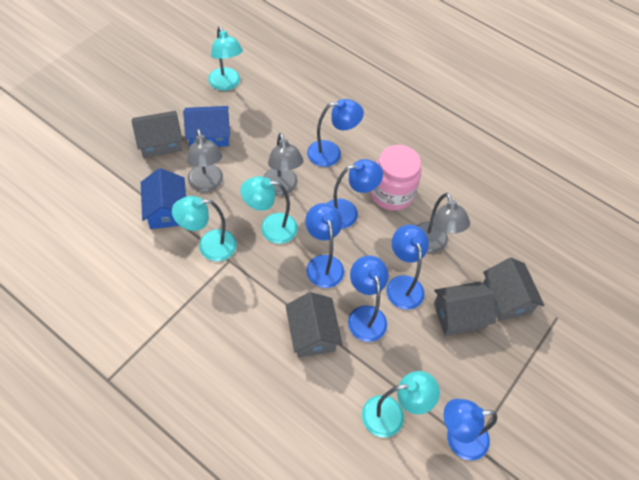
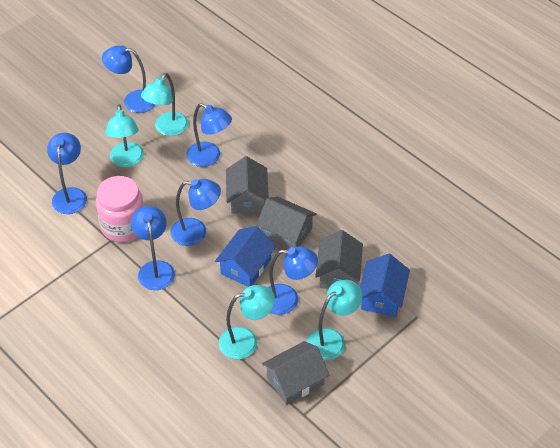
grey lamp: [187,129,223,192] [263,133,304,195] [417,193,470,253] = 3 -> none = 0

